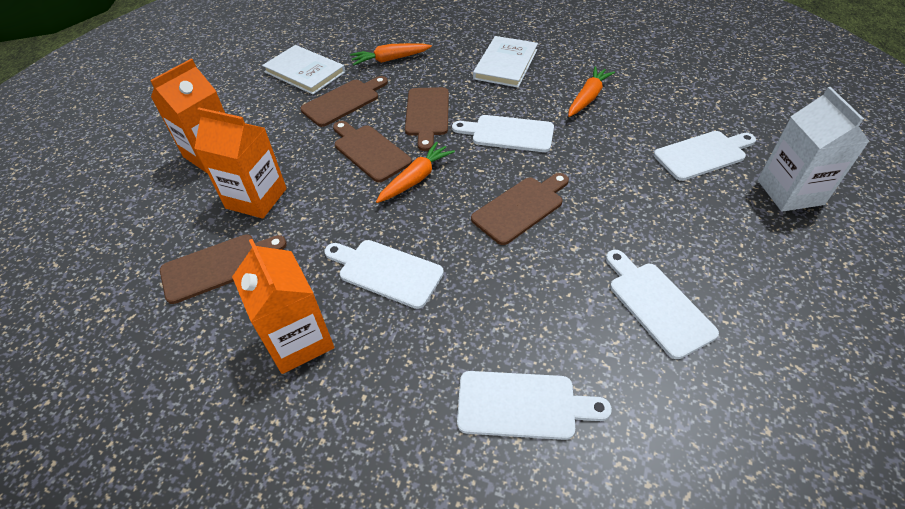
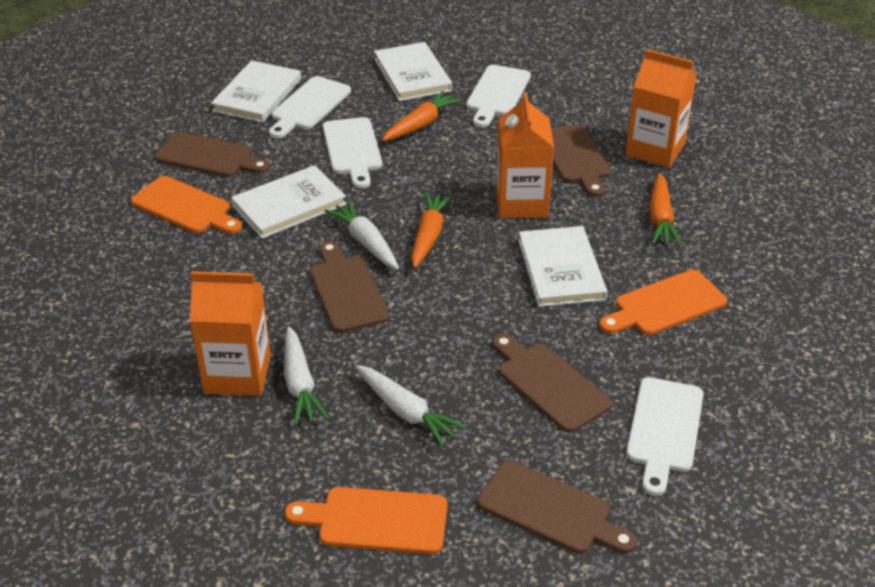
orange cutting board: none = 0 -> [131,176,242,234] [285,487,447,554] [599,270,727,335] = 3
white book: [262,45,345,94] [473,36,538,88] = 2 -> [211,60,301,123] [231,165,347,239] [374,42,452,101] [518,226,607,307] = 4
white carrot: none = 0 -> [284,327,329,425] [325,200,399,270] [356,365,466,447] = 3
white carton: [758,87,870,212] = 1 -> none = 0
white cutting board: [325,240,444,309] [452,115,554,152] [457,371,612,440] [606,250,719,359] [654,131,756,181] = 5 -> [269,76,351,138] [323,117,382,188] [466,65,531,127] [626,377,704,496] = 4

